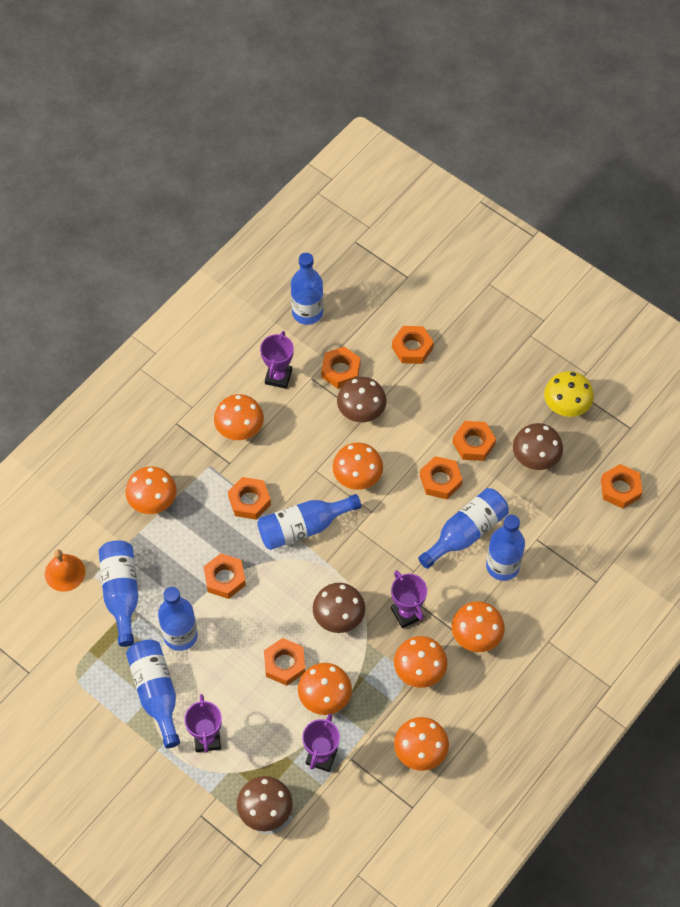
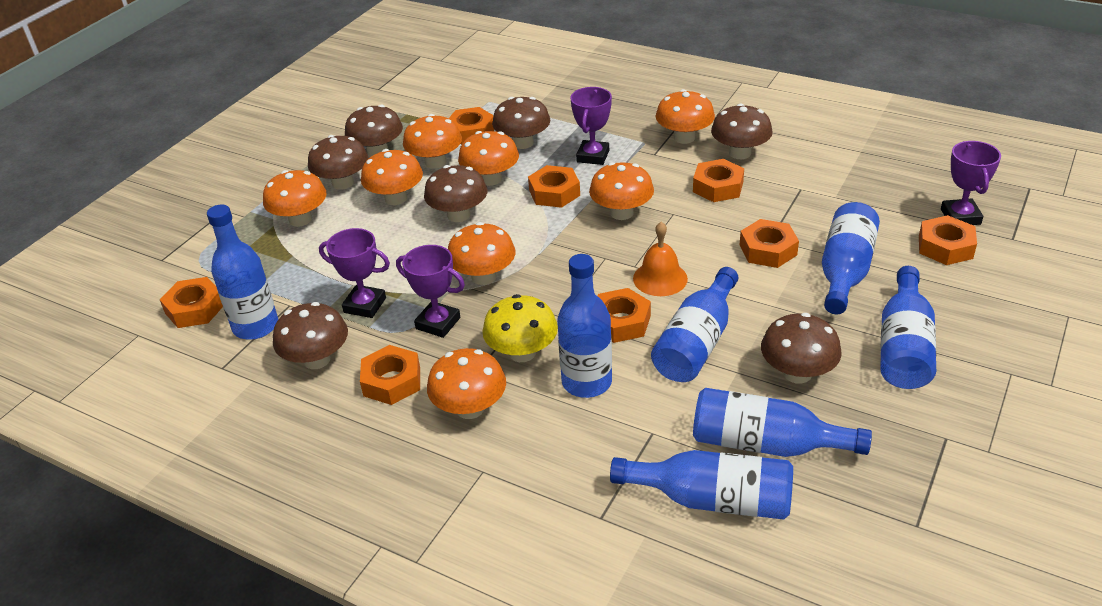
brown mushroom: [237,776,293,831] [313,583,365,633] [337,377,387,422] [513,423,563,470] = 4 -> [273,302,348,369] [308,135,368,190] [345,105,403,157] [424,165,487,222] [492,97,550,149] [711,104,773,159] [761,313,842,384] = 7
orange mushroom: [126,466,176,514] [214,394,264,440] [298,663,352,715] [333,442,383,490] [394,636,447,688] [394,717,449,771] [452,601,505,652] = 7 -> [263,170,326,227] [361,149,423,205] [403,114,462,169] [427,348,506,419] [448,222,515,285] [458,131,519,186] [589,162,654,220] [655,89,715,144] = 8

